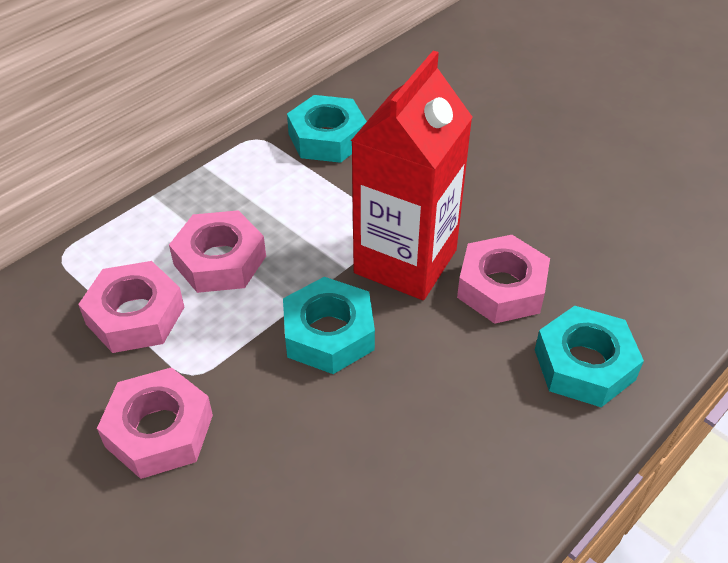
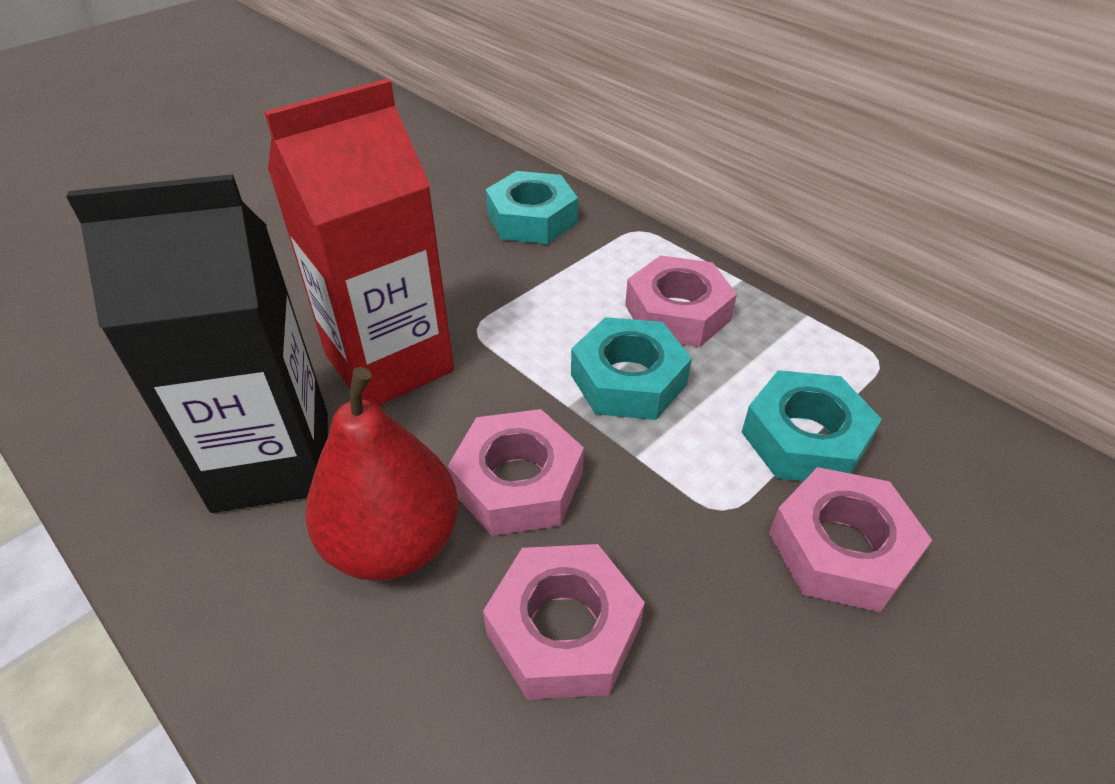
black carton: none = 0 -> [66,174,328,513] = 1
red pear: none = 0 -> [306,367,458,581] = 1

